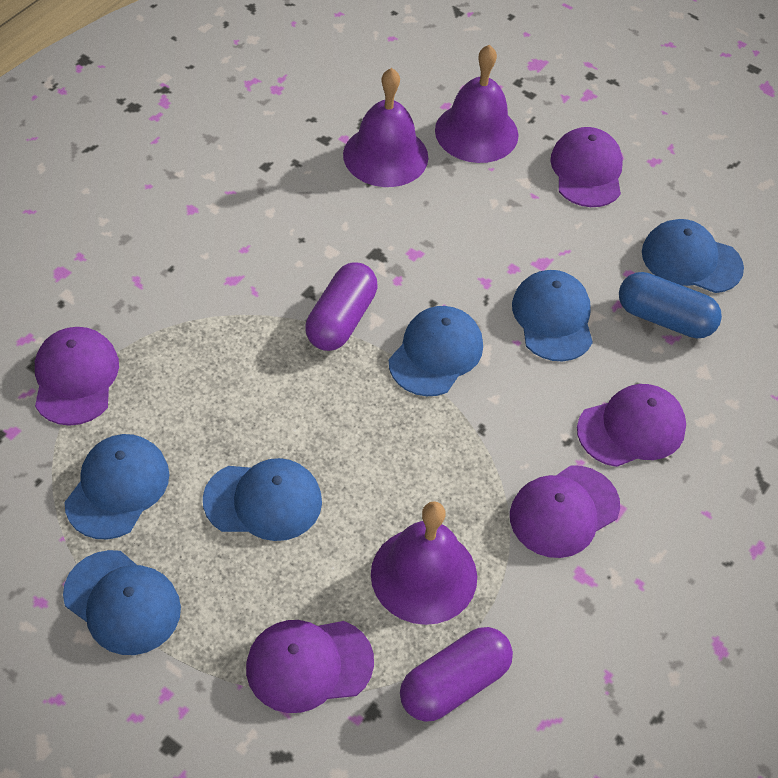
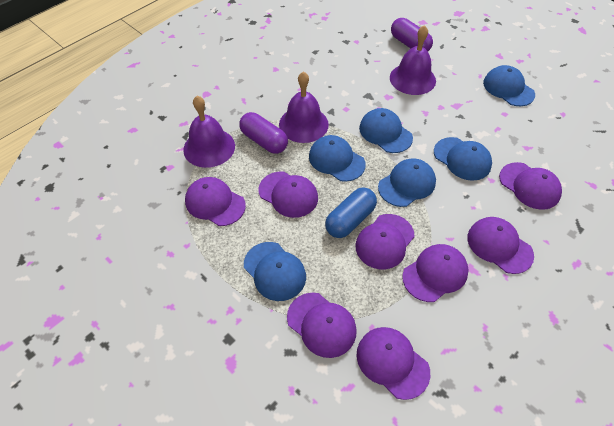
purple cap: [35,327,119,426] [246,620,374,713] [510,465,620,558] [550,127,623,207] [577,384,686,467] = 5 -> [185,177,246,226] [259,172,318,218] [287,293,356,358] [355,214,415,269] [357,327,430,400] [402,244,469,302] [467,217,534,274] [499,162,562,210] = 8

